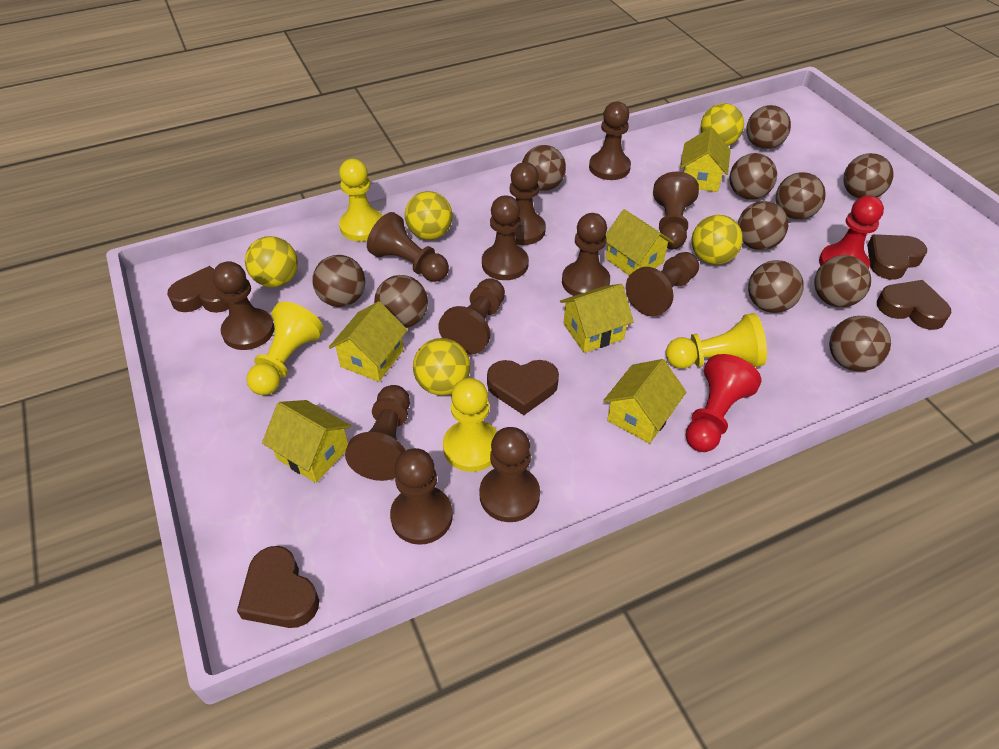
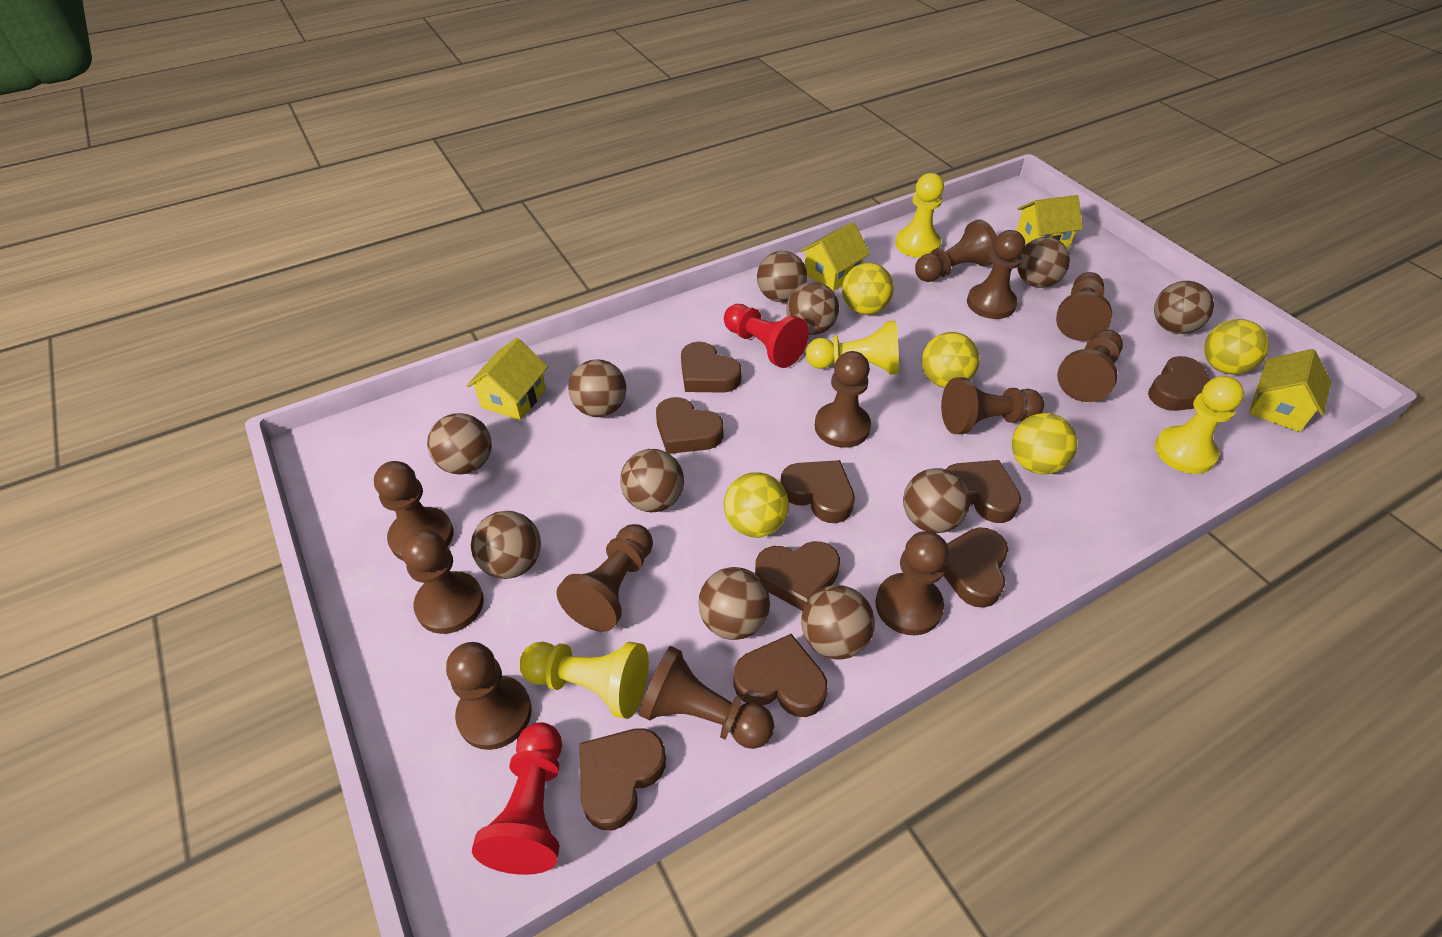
brown heart: [167,266,229,313] [237,546,319,628] [487,360,559,415] [867,234,927,280] [877,280,951,330] = 5 -> [580,728,666,830] [656,397,723,454] [681,342,742,393] [733,634,828,717] [755,541,840,611] [780,460,855,523] [943,527,1008,608] [946,460,1021,523] [1148,356,1211,411] = 9
yellow house: [262,400,351,483] [329,301,407,382] [560,284,634,353] [603,359,686,444] [606,209,674,275] [680,128,731,192] = 6 -> [467,338,548,420] [800,222,870,291] [1016,195,1083,249] [1249,349,1331,432] = 4

